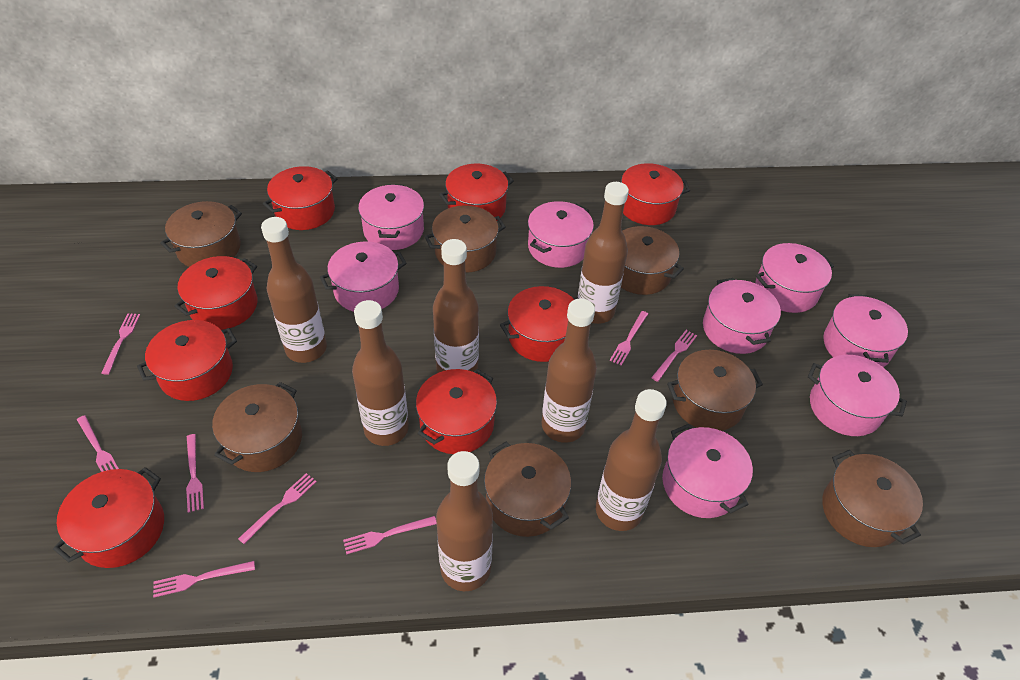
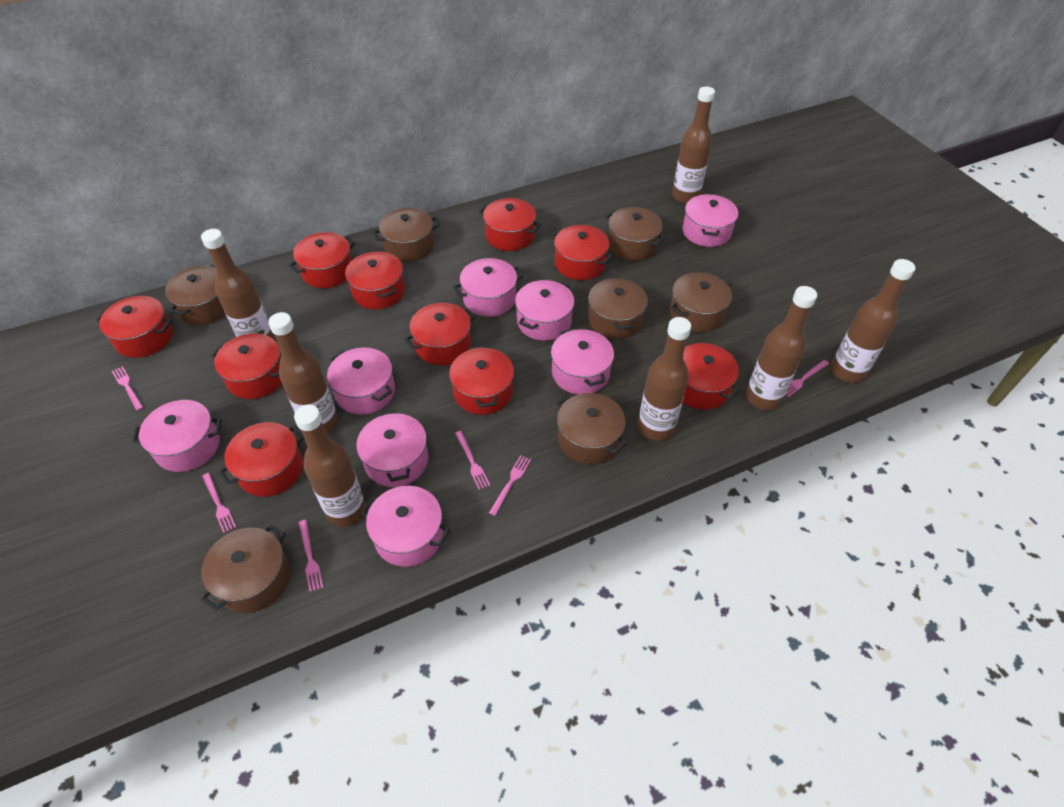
pink fork: [77,415,119,472] [101,313,140,375] [153,561,255,598] [186,434,204,513] [238,473,317,544] [343,516,437,555] [610,311,648,366] [651,330,697,382] = 8 -> [112,366,143,411] [202,473,236,533] [299,520,324,592] [455,431,490,490] [489,455,531,516] [785,360,829,397] = 6
red pot: [53,467,164,568] [137,320,237,401] [174,256,258,330] [263,166,338,230] [416,369,497,454] [439,164,514,221] [500,286,579,362] [621,163,690,225] = 8 -> [96,296,173,358] [212,333,282,399] [219,422,304,497] [289,232,355,288] [345,252,405,309] [405,303,476,365] [449,345,514,415] [479,198,541,251] [551,225,613,280] [683,343,740,410] = 10

